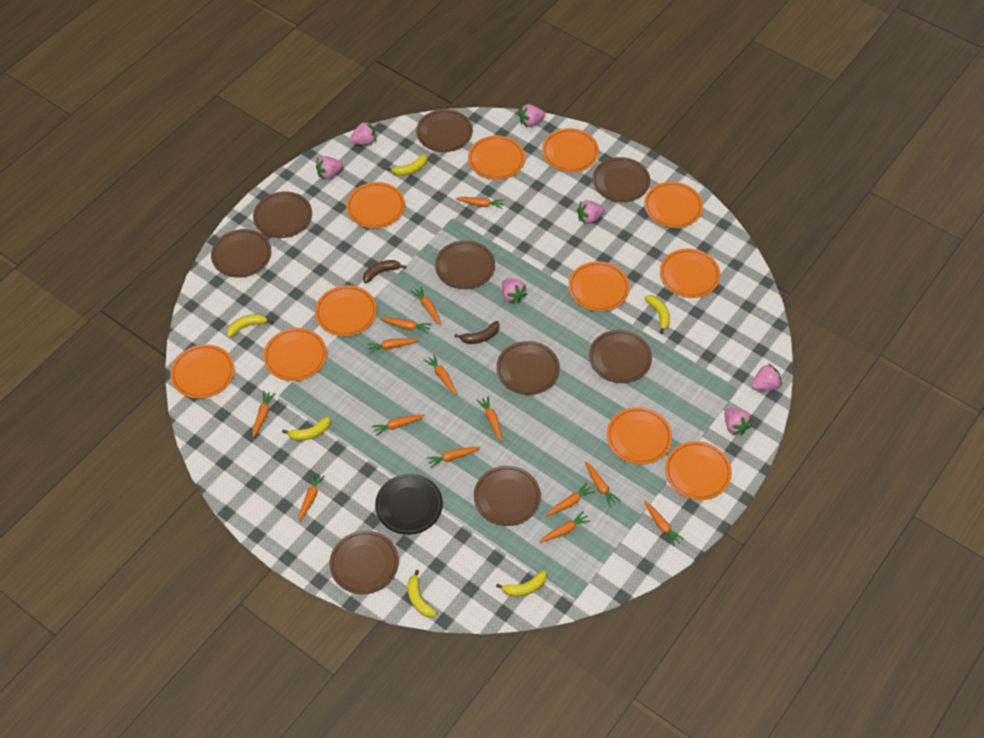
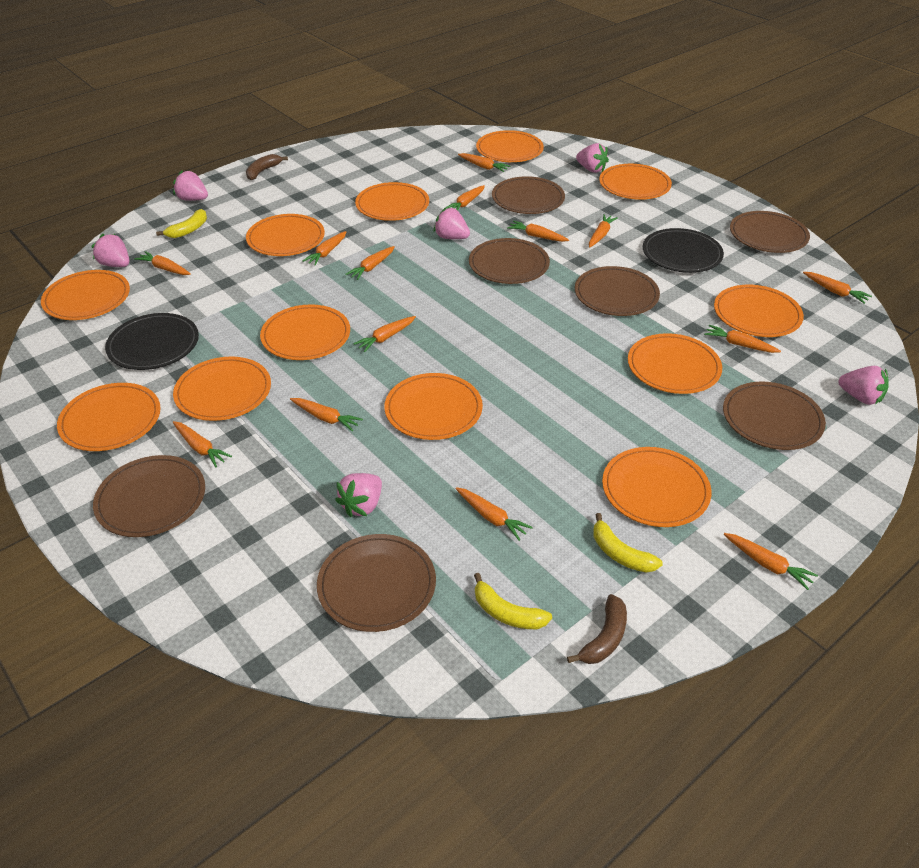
black plate: [375,474,443,535] = 1 -> [105,313,199,370] [643,228,724,273] = 2
brown plate: [211,229,271,277] [253,191,312,238] [330,530,399,594] [416,109,473,152] [435,240,495,289] [474,466,541,526] [496,341,560,395] [589,330,652,383] [592,157,650,202] = 9 -> [93,455,205,537] [317,534,436,632] [469,238,550,284] [492,176,565,214] [575,266,660,316] [723,382,826,450] [730,211,810,253] = 7
orange plate: [170,344,234,399] [264,328,327,381] [315,285,377,337] [346,182,405,228] [468,136,525,180] [542,128,599,172] [568,261,630,311] [607,407,672,465] [644,182,703,228] [660,249,721,298] [665,441,732,500] = 11 -> [41,270,130,320] [57,383,161,451] [173,357,271,421] [246,214,325,256] [260,304,350,360] [355,182,429,221] [384,373,483,440] [476,130,544,162] [599,164,672,200] [602,447,711,527] [628,333,722,394] [714,285,804,337] = 12
pink strawberry: [316,156,343,180] [350,121,376,145] [502,279,527,303] [519,104,545,127] [577,200,605,224] [725,408,752,435] [752,363,782,390] = 7 -> [91,234,129,267] [173,171,208,201] [335,473,382,517] [434,208,470,239] [576,143,609,173] [838,366,889,405] = 6
yellow banana: [226,314,272,338] [282,416,331,441] [387,154,427,176] [407,570,437,617] [496,570,547,597] [644,295,670,334] = 6 -> [156,209,207,238] [474,573,552,629] [593,513,663,573] = 3

